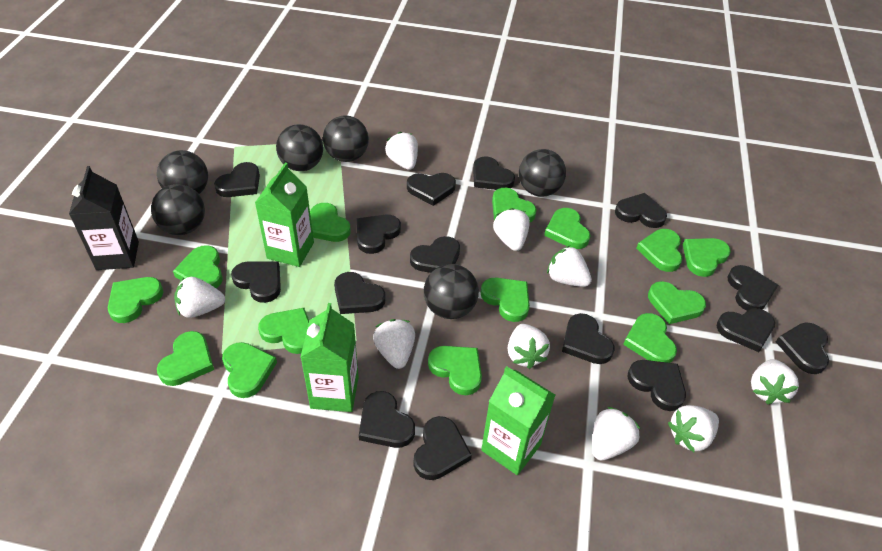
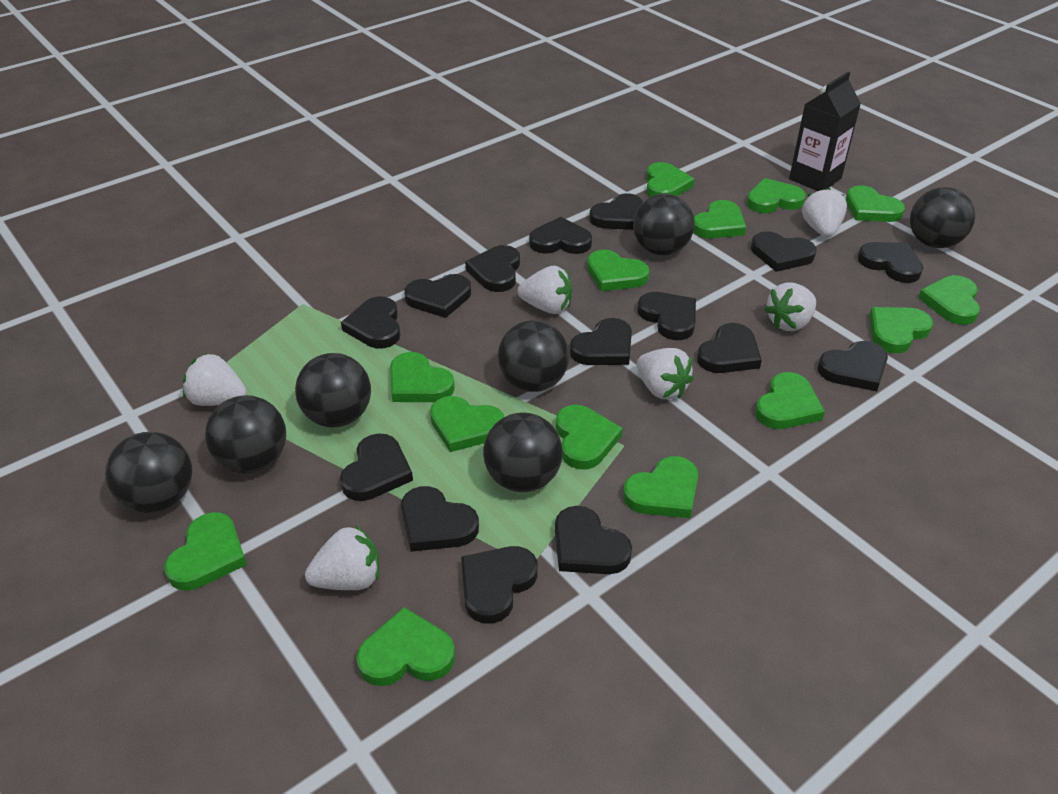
black ball: [151,184,205,235] [157,150,208,194] [276,124,323,171] [323,115,369,162] [424,264,479,319] [519,149,566,197] = 6 -> [105,432,192,513] [205,395,286,474] [295,353,371,428] [483,413,563,492] [498,320,569,392] [633,194,695,255] [910,187,975,248] = 7
green carton: [255,163,314,267] [301,303,359,412] [481,366,555,475] = 3 -> none = 0
white strawberry: [174,277,225,318] [373,319,415,369] [385,132,418,170] [493,208,530,251] [508,324,550,369] [547,246,592,287] [592,407,640,461] [668,405,719,452] [751,359,799,405] = 9 -> [183,353,247,406] [305,525,379,590] [517,266,572,314] [637,348,694,399] [764,283,816,331] [802,187,847,237] = 6

